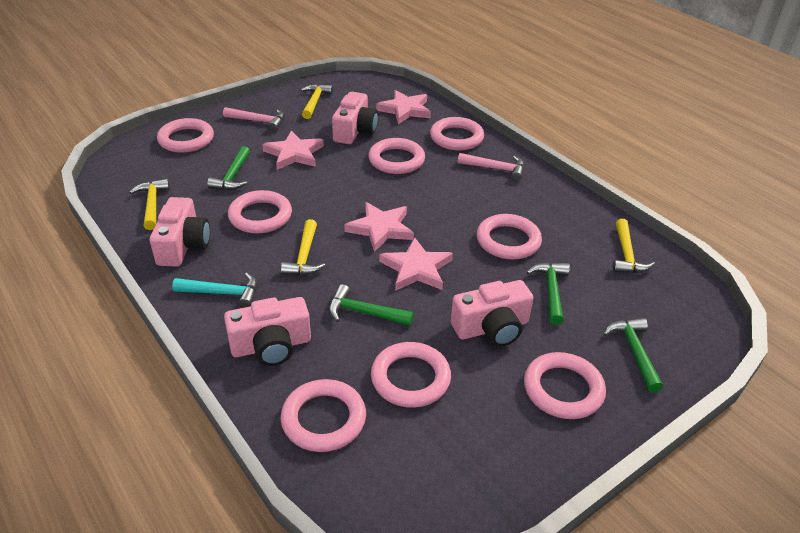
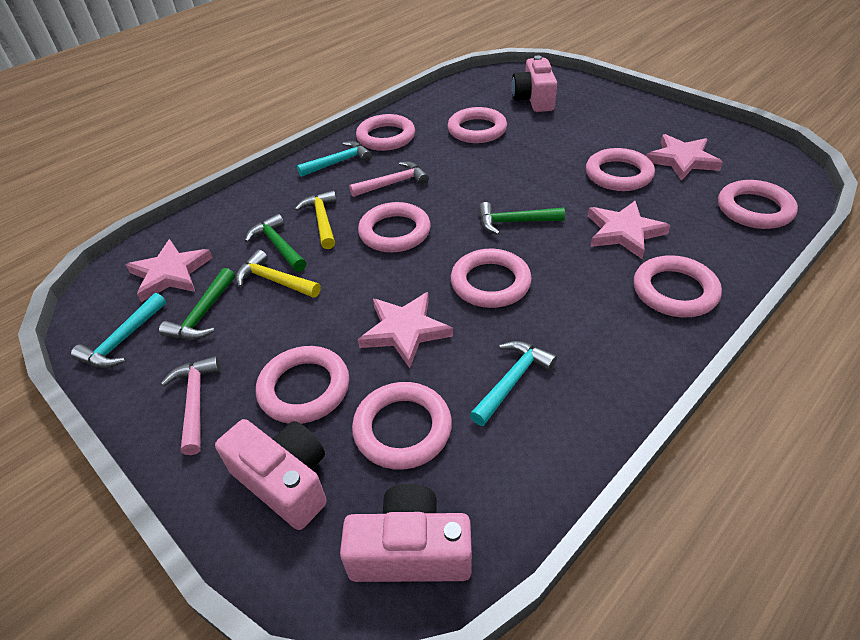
green hammer: [207,146,250,190] [329,284,414,326] [527,262,570,325] [603,318,663,393] = 4 -> [159,268,235,340] [245,214,306,272] [478,202,565,235] = 3
pink camera: [150,197,210,267] [224,297,311,366] [332,92,378,144] [451,280,533,347] = 4 -> [215,419,327,530] [340,484,472,582] [512,56,557,112] = 3
pink ring: [157,118,214,153] [228,190,292,234] [281,379,366,452] [368,138,425,174] [371,342,451,408] [430,117,484,150] [477,214,542,259] [524,352,606,419] = 8 -> [256,346,349,424] [352,382,452,470] [356,114,415,151] [358,202,431,252] [448,107,507,143] [451,249,532,308] [586,148,655,191] [634,255,722,317] [718,180,798,229] = 9
turquoise hammer: [172,273,257,308] = 1 -> [71,293,166,368] [297,141,372,177] [470,341,557,426] = 3
yellow hammer: [129,179,170,230] [281,219,326,275] [301,84,333,119] [612,219,655,273] = 4 -> [236,250,321,298] [295,190,337,249] = 2

